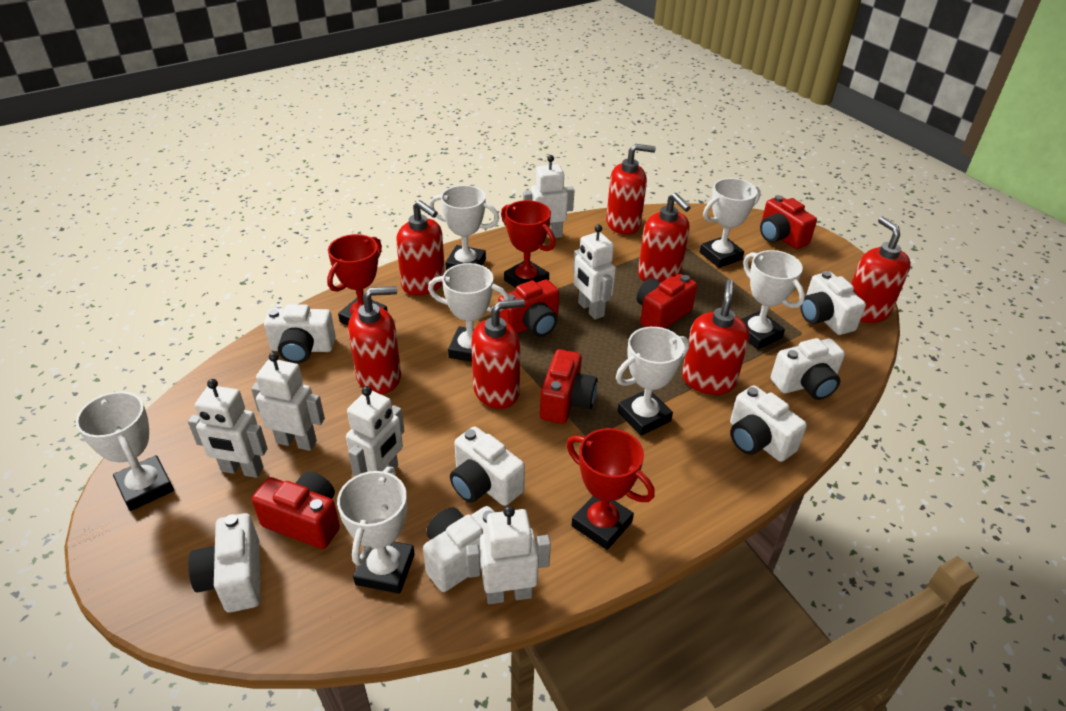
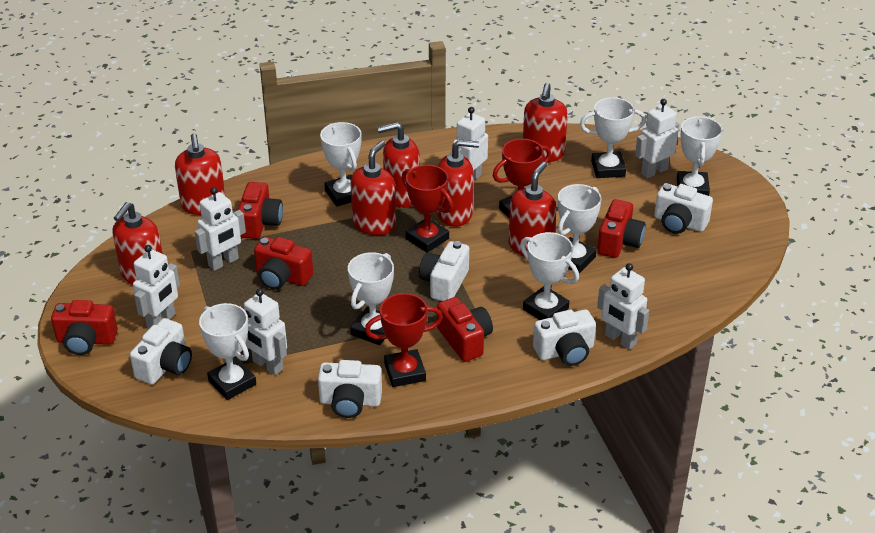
white camera: [188,513,260,613] [264,304,336,363] [423,506,495,592] [450,426,525,506] [730,385,807,462] [771,338,845,400] [800,271,866,335] = 7 -> [130,318,192,385] [318,360,382,418] [419,241,469,301] [533,309,596,366] [654,183,713,234] = 5

